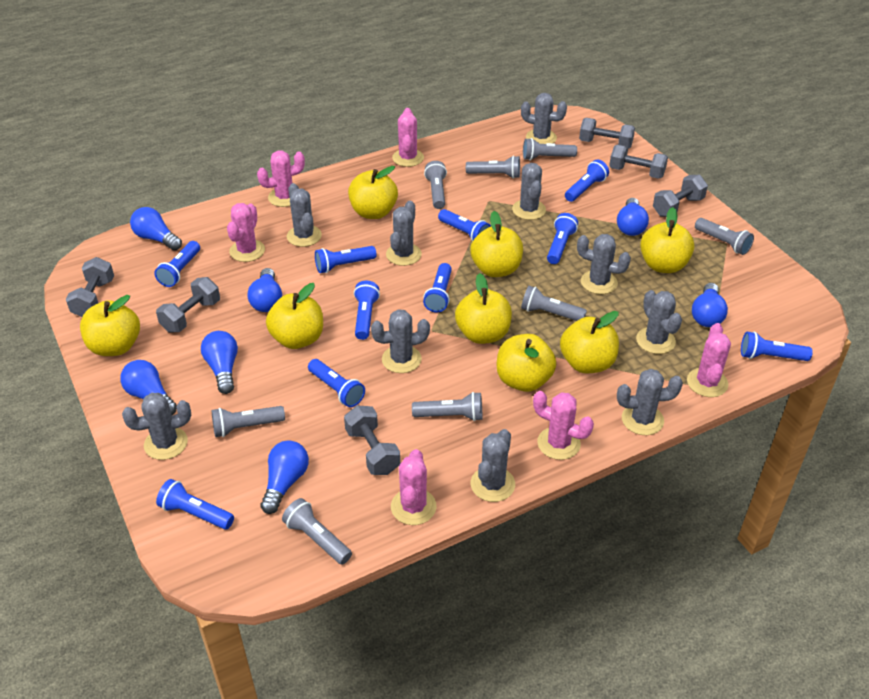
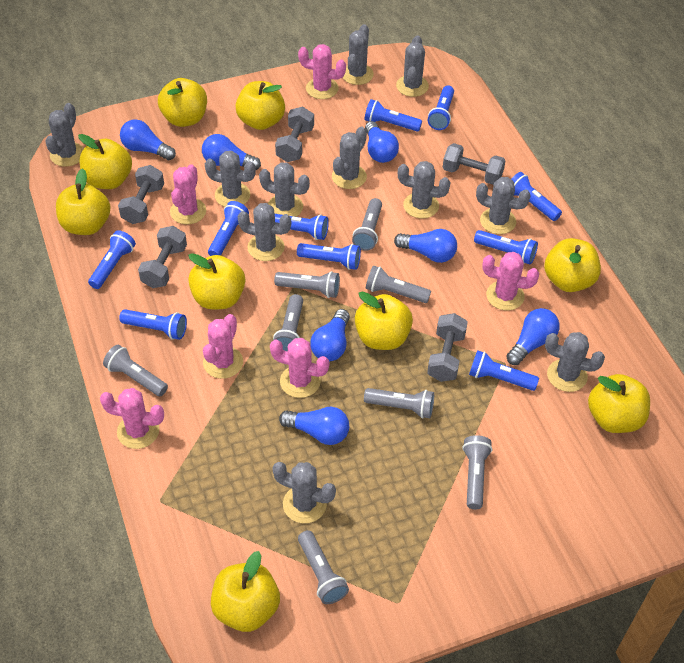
grey cactus: [122,393,191,460] [287,183,322,247] [371,309,430,373] [386,201,422,266] [471,429,515,502] [512,163,546,220] [521,93,567,144] [577,234,631,294] [617,369,683,435] [636,290,682,354] = 10 -> [45,103,84,167] [205,151,256,207] [238,203,291,261] [259,163,310,217] [272,462,336,523] [332,126,367,189] [343,24,374,85] [396,35,429,97] [398,161,451,219] [476,177,531,234] [545,332,605,392] = 11
grey dumbbell: [66,257,114,317] [156,277,220,333] [344,405,400,475] [579,118,635,149] [609,145,668,179] [653,175,708,217] = 6 -> [118,165,164,224] [138,226,187,288] [275,107,314,162] [427,313,468,382] [443,143,506,185] = 5
yellow apple: [80,295,140,356] [266,283,323,349] [348,166,398,219] [455,273,512,344] [470,211,523,277] [497,334,556,392] [560,311,619,373] [640,207,694,273] = 8 -> [56,168,110,235] [78,134,132,189] [158,78,207,127] [188,253,245,309] [211,551,280,632] [235,81,285,130] [355,292,413,350] [544,238,601,292] [588,374,650,433] = 9

